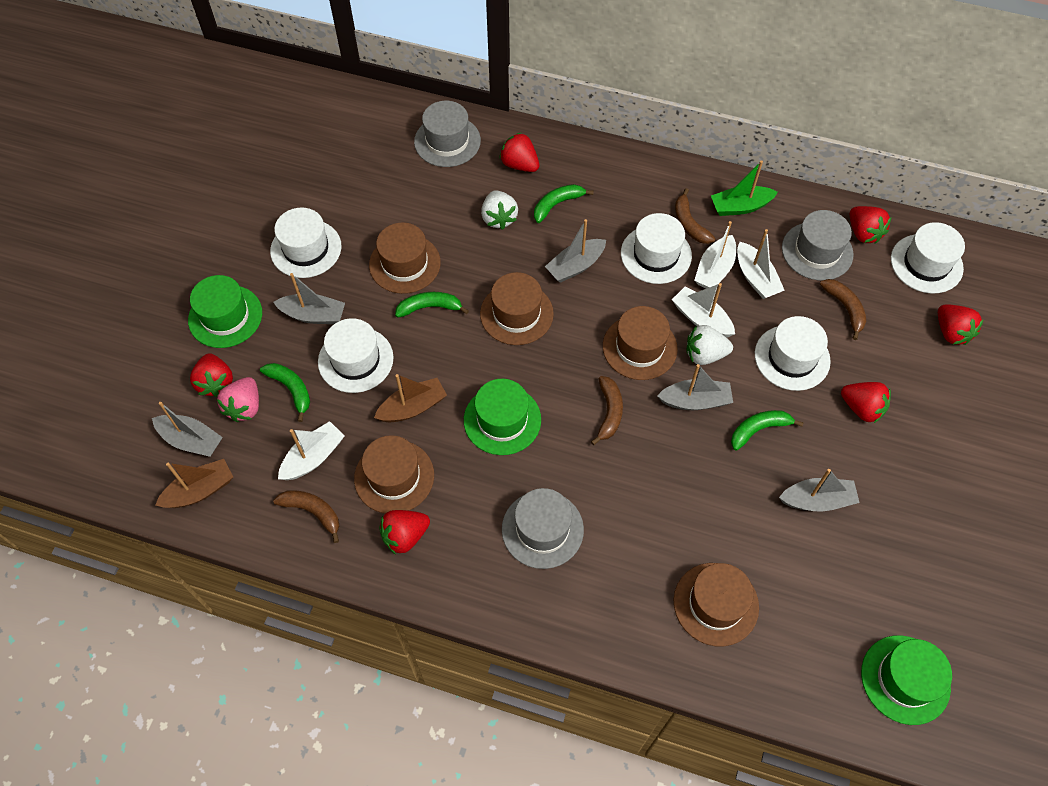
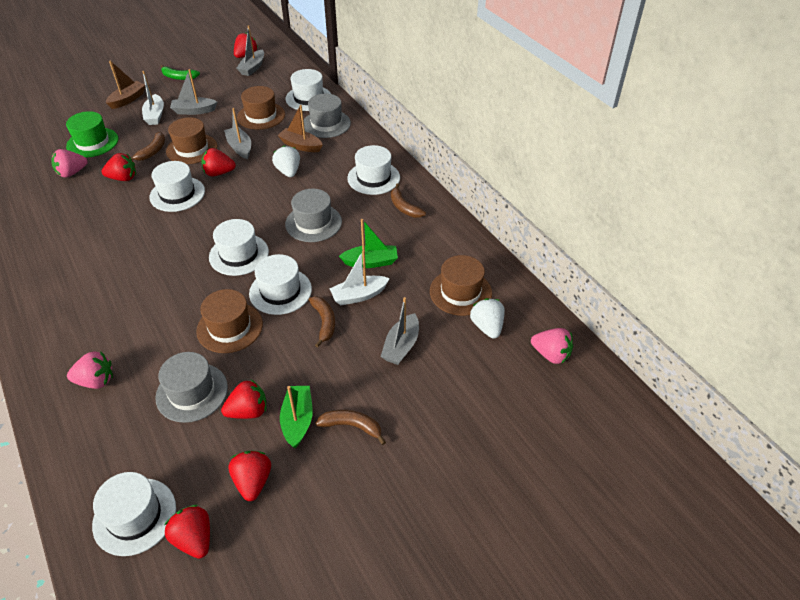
brown hat: [354,435,434,514] [369,223,441,294] [480,272,554,345] [603,306,678,380] [674,563,759,646] = 5 -> [166,117,217,164] [196,289,263,353] [237,86,285,130] [430,255,492,316] = 4
green banana: [260,363,310,422] [395,292,469,318] [534,184,594,223] [731,410,804,451] = 4 -> [161,65,200,80] = 1
green boat: [711,160,778,216] = 1 -> [280,386,313,448] [339,219,398,268] = 2
green hat: [188,275,262,348] [464,379,541,455] [861,635,952,725] = 3 -> [66,111,118,158] = 1
grey boat: [152,402,223,457] [273,273,345,324] [545,219,606,283] [657,364,733,410] [779,469,860,512] = 5 -> [170,69,217,115] [224,108,251,159] [236,25,264,76] [381,297,419,365] = 4
pink strawberry: [217,377,259,422] = 1 -> [52,149,88,178] [67,351,113,389] [531,328,573,364] = 3
white boat: [278,421,345,480] [672,283,735,338] [694,221,736,289] [737,229,785,299] = 4 -> [142,71,164,125] [329,250,390,305] = 2
white hat: [270,208,342,278] [318,318,394,393] [621,213,692,284] [755,316,831,391] [891,222,965,294] = 5 -> [92,472,176,556] [149,161,205,212] [209,219,269,276] [249,254,312,315] [286,69,331,111] [347,145,400,195] = 6

